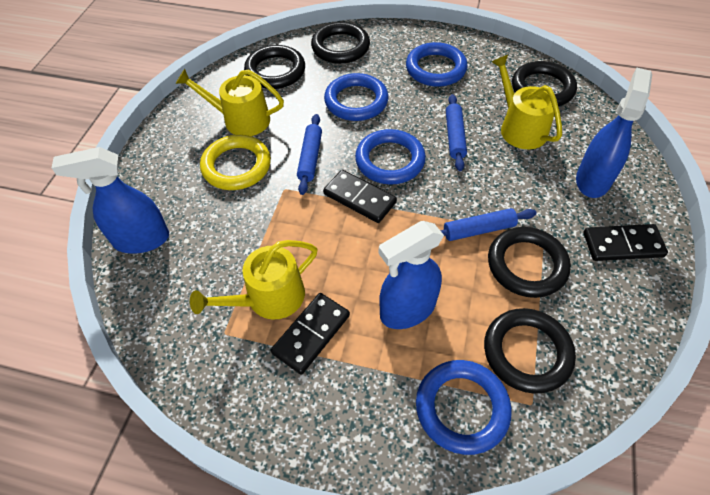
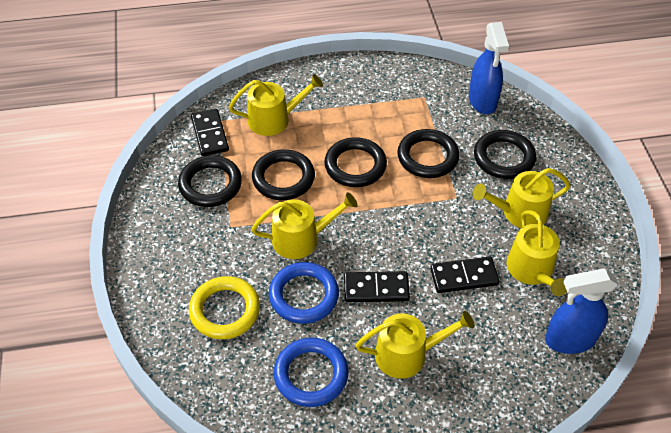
blue ring: [324,73,389,121] [355,129,426,184] [406,42,468,87] [416,360,512,455] = 4 -> [269,262,339,324] [274,338,349,407] = 2
blue rolling pin: [297,114,322,195] [440,208,537,241] [446,94,467,171] = 3 -> none = 0
blue spray bottle: [52,147,169,254] [378,221,444,329] [576,68,652,198] = 3 -> [469,22,509,114] [545,269,618,354] = 2
yellow watering can: [176,69,284,136] [190,240,317,319] [492,55,562,149] = 3 -> [229,74,323,136] [251,192,358,259] [355,311,474,379] [472,168,571,228] [506,210,567,296] = 5

